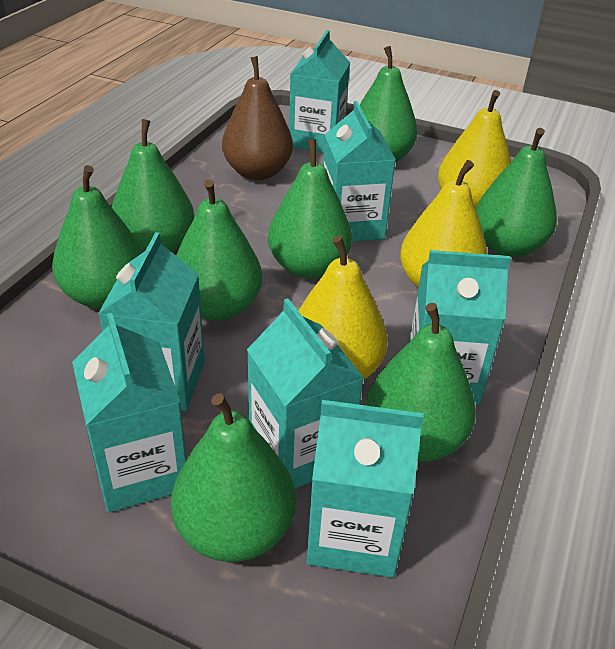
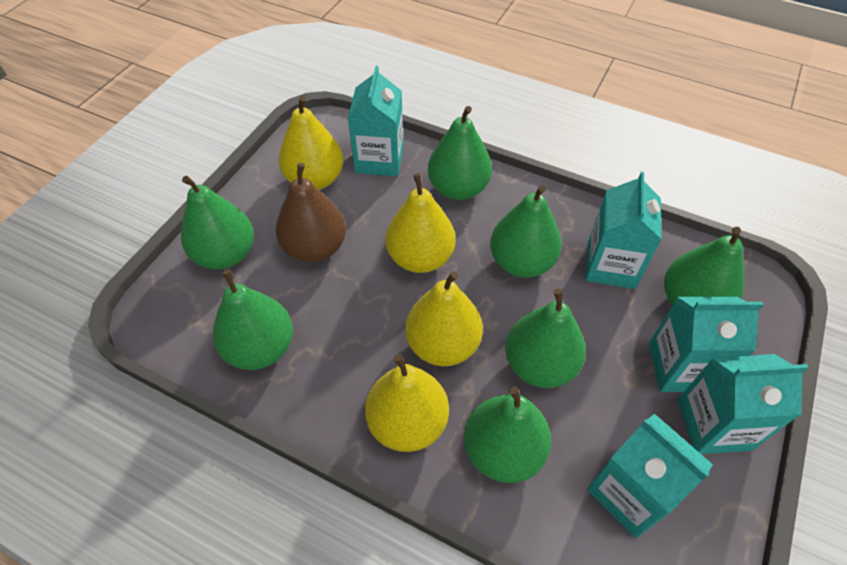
green pear: [52,165,143,309] [111,119,194,252] [171,393,296,562] [176,179,262,321] [268,139,352,279] [360,46,418,162] [365,303,476,462] [476,128,557,257] = 8 -> [181,176,254,270] [213,270,293,370] [428,106,492,200] [464,386,551,483] [490,185,562,278] [505,289,586,388] [664,227,744,305] = 7
turquoise carton: [72,313,186,513] [98,232,205,411] [247,298,364,488] [289,30,350,153] [307,400,424,578] [323,101,396,242] [409,250,511,404] = 7 -> [348,66,404,176] [585,172,662,289] [587,414,713,538] [649,297,764,392] [678,354,809,454] = 5
yellow pear: [298,236,388,380] [400,160,487,288] [438,90,511,209] = 3 -> [279,96,343,190] [365,354,449,452] [386,173,456,273] [405,271,483,366] = 4

